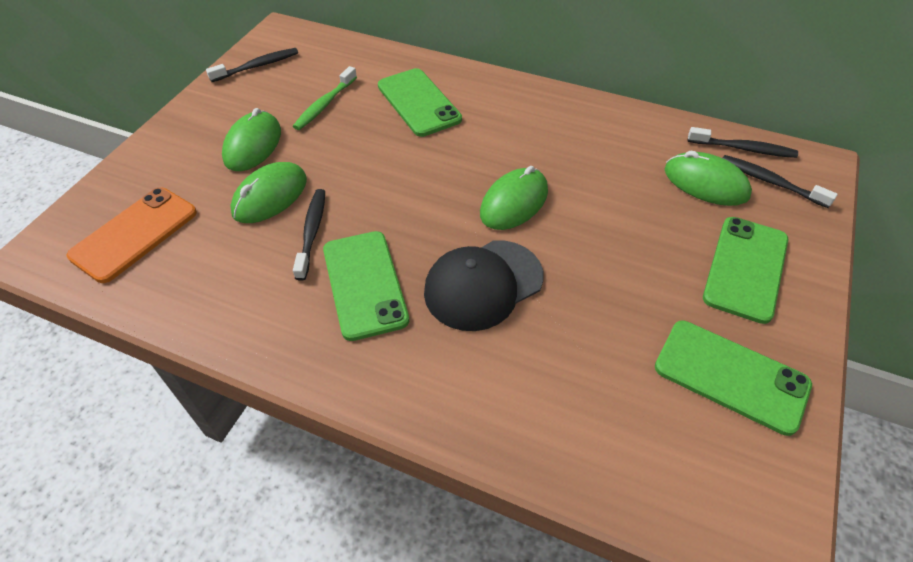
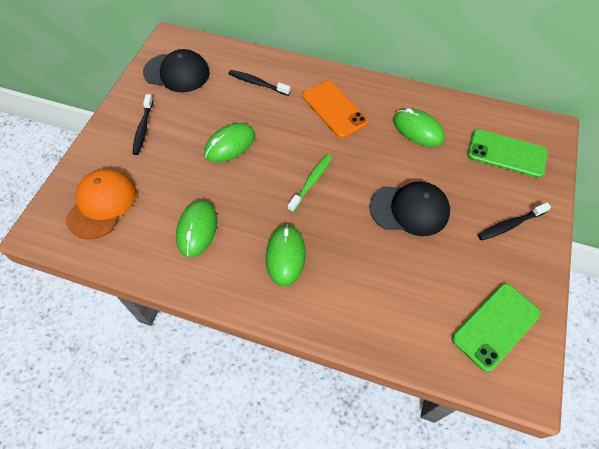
black cap: [424,240,543,331] = 1 -> [143,49,210,92] [369,182,450,236] = 2
black toothbrush: [206,48,298,82] [293,189,325,281] [688,127,798,158] [723,155,838,208] = 4 -> [132,94,153,155] [228,70,290,96] [478,203,551,241] = 3
green phone: [323,231,409,341] [378,68,462,137] [655,321,812,436] [703,217,788,324] = 4 -> [452,283,541,372] [467,130,548,178] = 2
orange cap: none = 0 -> [66,169,136,239] = 1

